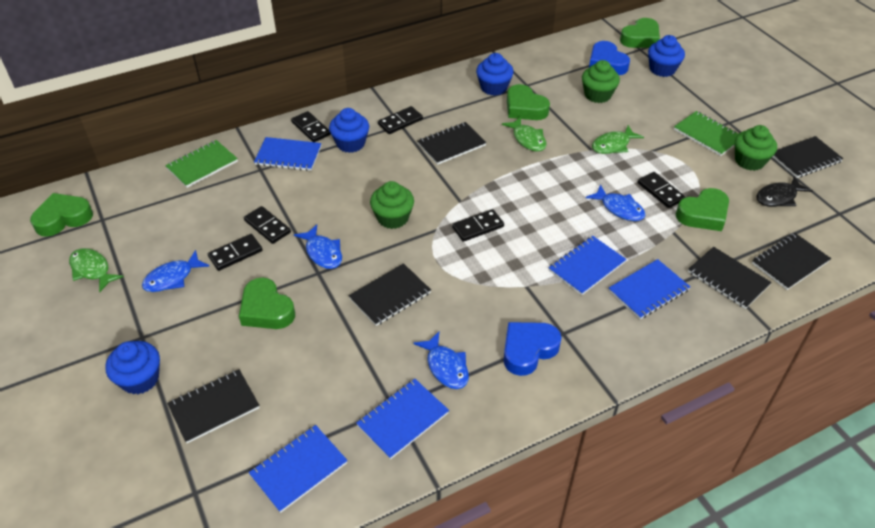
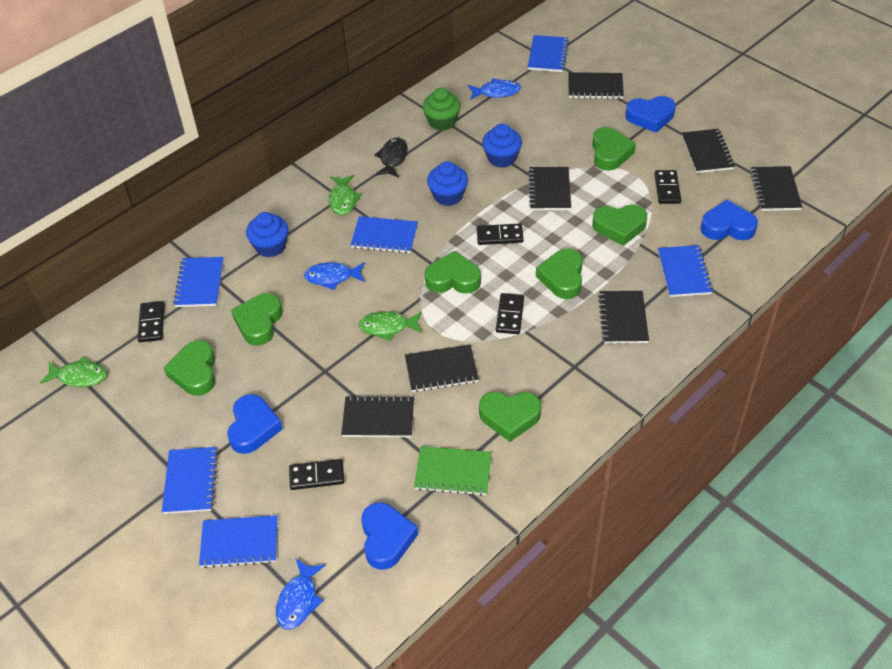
black domino: [208,234,263,271] [244,206,291,244] [291,111,331,142] [378,106,423,134] [452,209,504,242] [638,172,685,208] = 6 -> [137,301,165,342] [289,459,344,490] [477,224,524,245] [496,293,524,334] [655,170,681,204] = 5
black notebook: [167,369,260,443] [349,263,431,326] [418,122,486,165] [688,247,772,309] [752,233,831,290] [773,136,844,178] = 6 -> [341,395,414,437] [405,345,479,392] [528,167,571,210] [568,72,624,99] [598,291,649,343] [682,129,735,173] [750,166,802,211] = 7
blue cupcake: [105,341,160,394] [329,108,369,153] [476,53,514,96] [648,35,685,77] = 4 -> [246,212,288,257] [427,161,468,206] [482,124,522,168] = 3
blue fish: [142,250,209,292] [294,224,342,269] [413,332,469,389] [586,184,646,221] = 4 -> [276,559,326,630] [304,262,365,290] [468,78,521,100] = 3
blue heart: [503,322,562,376] [589,41,630,75] = 2 -> [227,394,283,454] [361,502,418,570] [625,96,676,133] [700,200,758,240] = 4
blue notebook: [249,425,348,513] [254,137,322,171] [356,379,449,459] [549,236,627,295] [608,259,690,319] = 5 -> [162,447,218,514] [173,257,224,307] [199,515,278,568] [351,216,418,253] [528,35,569,72] [658,245,713,297] = 6
green cupcake: [370,181,414,229] [582,60,620,103] [735,125,777,171] = 3 -> [422,88,461,131] = 1
green heart: [30,193,93,237] [239,278,295,329] [507,84,550,120] [620,18,660,48] [676,188,729,231] = 5 -> [164,340,215,396] [231,293,283,345] [425,250,481,294] [479,392,542,442] [536,249,583,299] [592,127,636,171] [592,205,647,246] = 7
green notebook: [165,140,238,188] [674,111,738,156] = 2 -> [414,446,492,496] = 1

